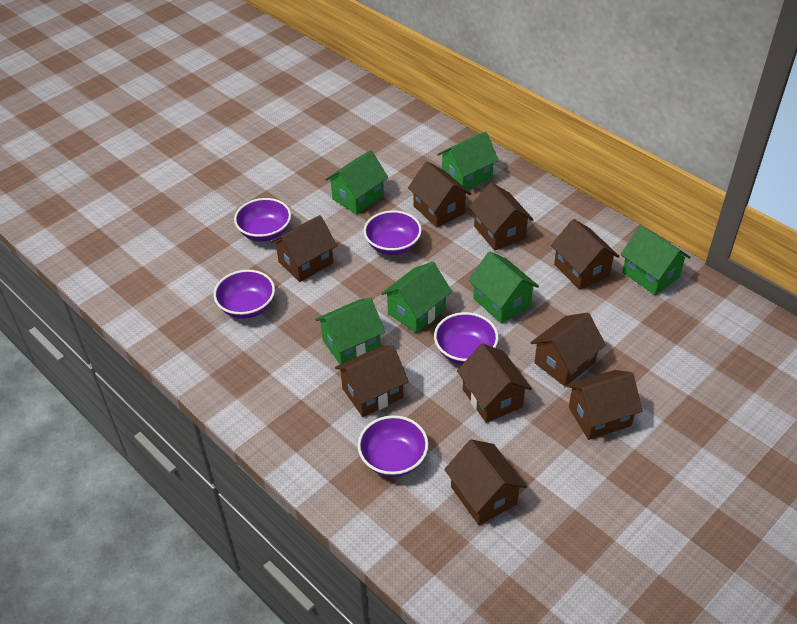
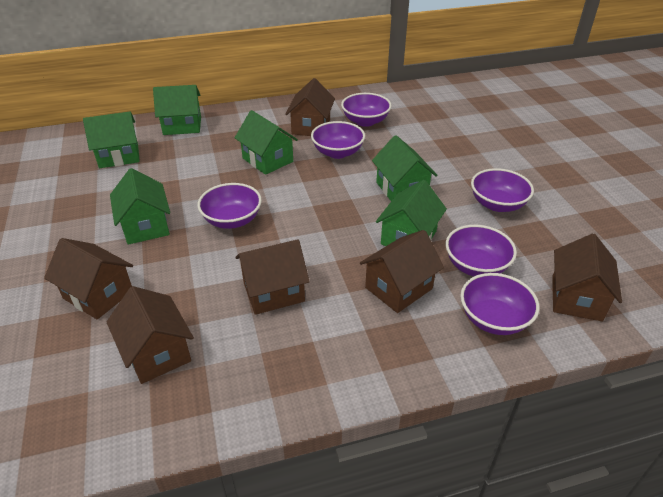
brown house: [270,215,337,282] [335,346,409,417] [408,162,471,227] [444,440,527,525] [457,344,532,423] [469,182,534,250] [530,312,606,386] [551,219,620,290] [566,370,642,440] = 9 -> [44,238,133,320] [106,286,194,384] [235,239,310,315] [285,78,335,136] [360,230,444,313] [552,234,622,322] = 6
purple bowl: [213,270,275,319] [234,198,291,242] [358,415,428,477] [364,210,422,255] [434,312,499,365] = 5 -> [197,183,262,229] [311,121,365,159] [341,93,392,127] [446,225,517,276] [460,273,540,335] [471,168,534,212] = 6

